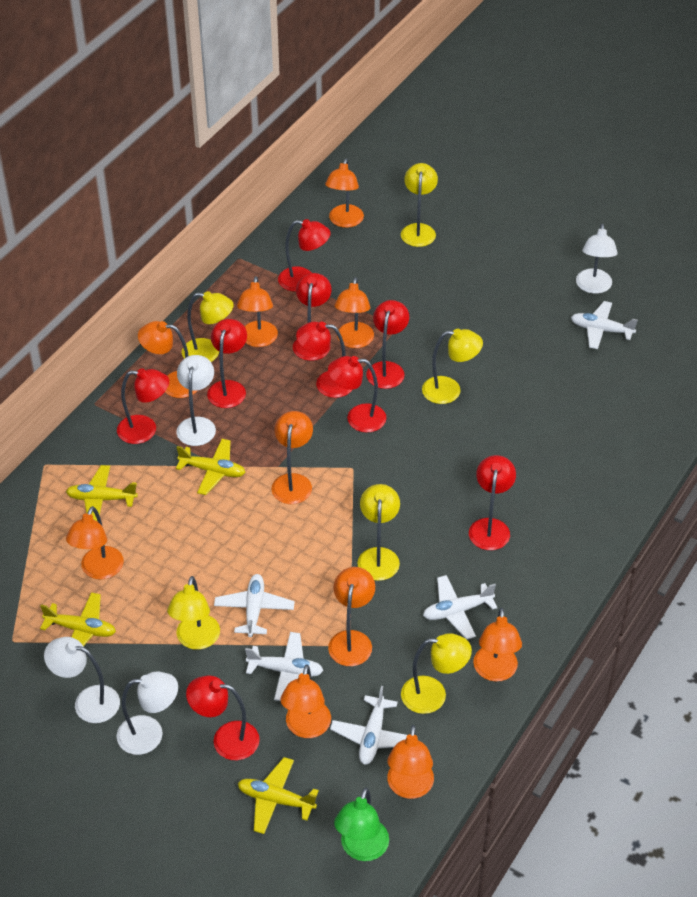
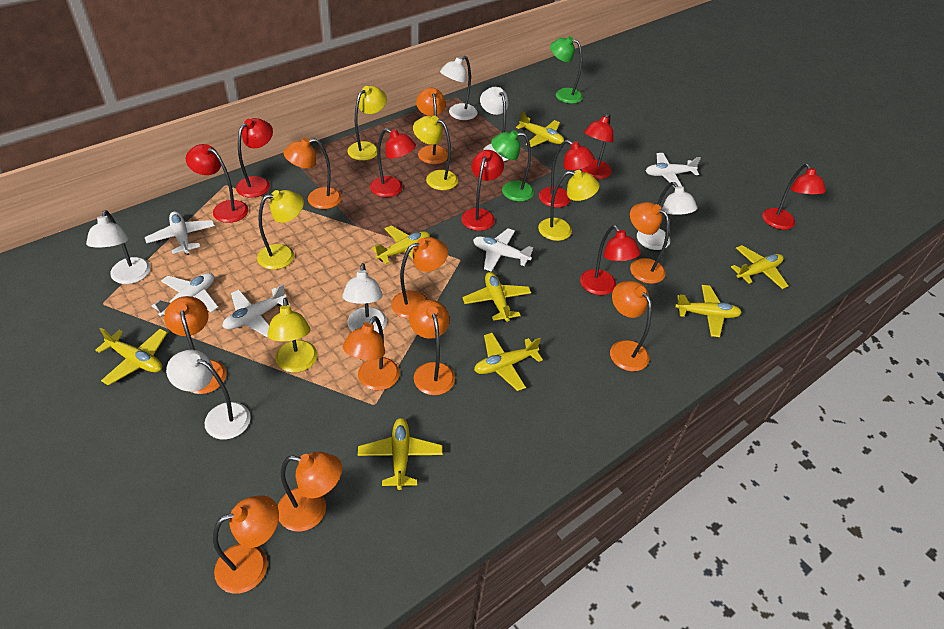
green lamp: [334,788,389,861] = 1 -> [491,130,534,202] [550,36,583,104] = 2
red lamp: [117,368,169,444] [186,675,260,760] [207,319,247,408] [278,219,331,292] [293,273,332,361] [296,321,352,398] [328,356,386,433] [366,300,409,389] [469,455,516,550] = 9 -> [186,144,248,223] [236,118,273,198] [370,128,416,197] [461,150,504,231] [539,140,595,208] [580,225,641,295] [582,113,614,179] [762,164,826,230] = 8
white lamp: [44,637,120,723] [117,672,178,755] [176,355,216,446] [576,223,618,294] = 4 -> [86,210,150,284] [166,350,251,439] [342,263,387,333] [440,56,477,120] [480,87,509,161] [637,182,697,250] = 6
yellow lamp: [167,576,220,650] [182,291,234,362] [357,484,400,581] [401,163,438,247] [401,633,472,714] [422,329,483,404] = 6 -> [257,190,304,270] [267,298,317,373] [347,86,387,161] [413,116,458,190] [538,170,600,241] = 5
yellow plane: [40,592,116,646] [66,465,138,521] [176,439,246,495] [238,757,319,834] = 4 -> [96,328,168,386] [358,418,443,490] [372,225,430,264] [462,272,531,322] [474,333,543,391] [516,111,564,147] [675,285,742,337] [731,245,788,289] = 8

